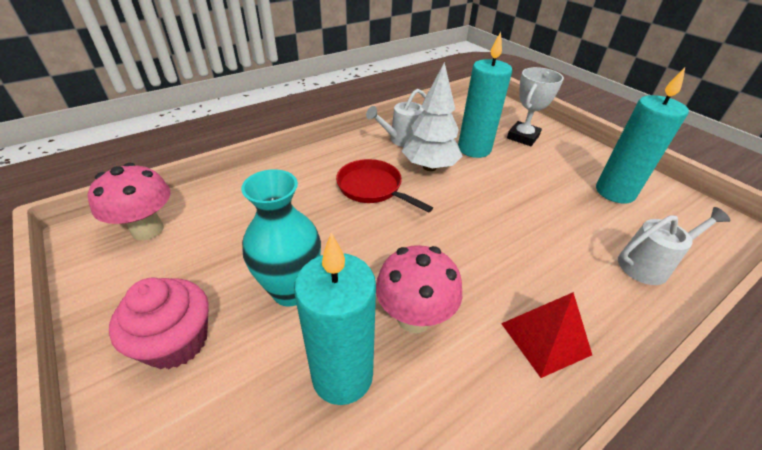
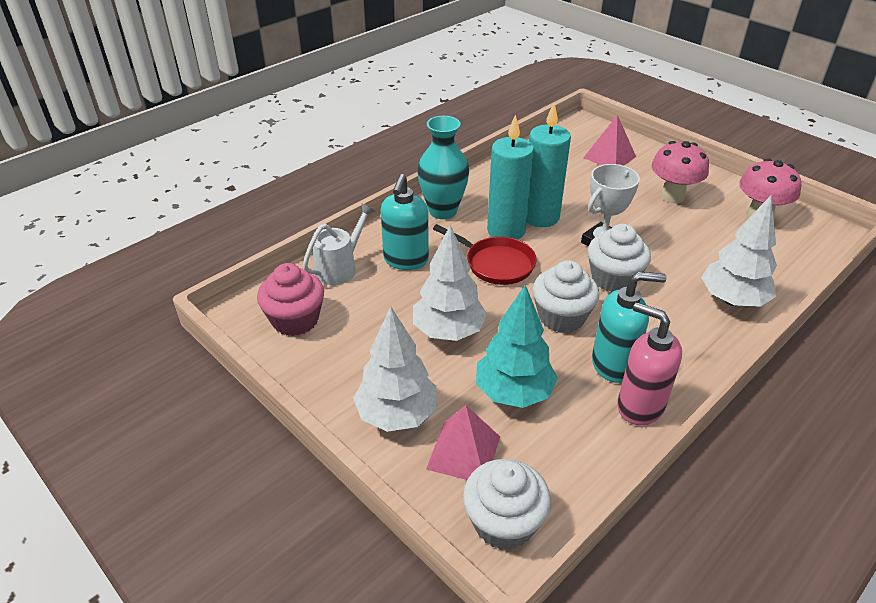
pink pyramid: none = 0 -> [426,405,500,480] [583,115,636,166] = 2
pink soap dispenser: none = 0 -> [617,302,682,425] = 1
red pyramid: [501,292,592,378] = 1 -> none = 0
turquoise candle: [294,233,376,405] [458,32,512,158] [596,67,689,204] = 3 -> [487,114,534,240] [527,103,571,227] = 2
turquoise soap dispenser: none = 0 -> [381,174,429,270] [592,272,667,383] = 2
turquoise tree: none = 0 -> [476,284,558,408] = 1
white cupcake: none = 0 -> [463,459,551,550] [532,260,599,333] [588,224,651,292] = 3
white tree: [402,62,462,171] = 1 -> [353,307,437,432] [413,225,487,341] [701,196,777,307] = 3
white watering can: [366,89,427,147] [618,207,731,285] = 2 -> [303,203,375,285] = 1

